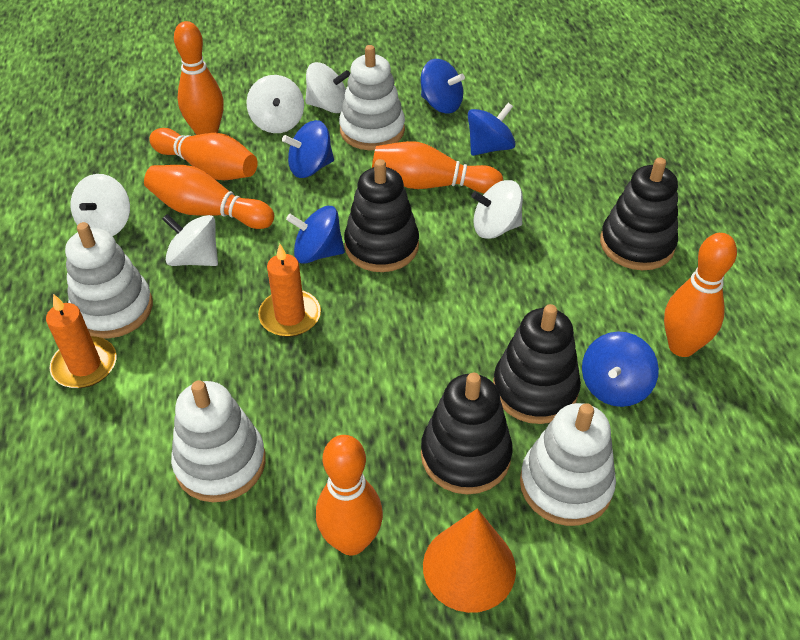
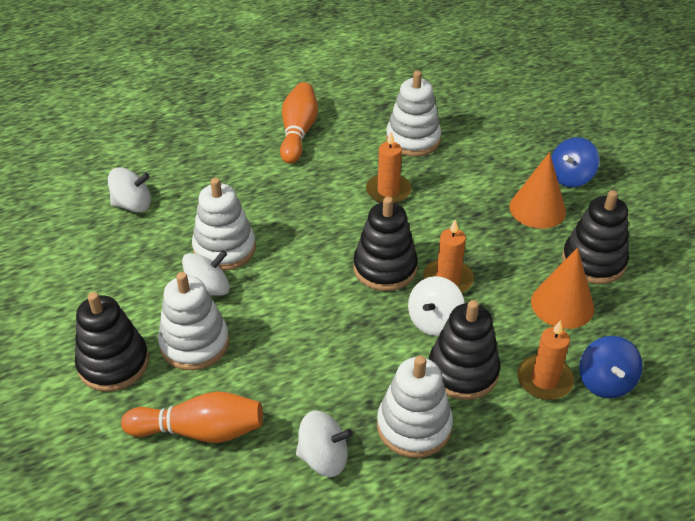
blue spinning top: [282,120,334,178] [286,206,345,264] [421,59,465,113] [468,103,516,156] [582,332,659,407] = 5 -> [551,137,599,187] [579,336,643,399] = 2
orange bowling pin: [144,165,274,229] [149,128,258,180] [174,21,224,135] [316,435,383,555] [372,141,503,193] [664,233,737,357] = 6 -> [121,391,263,443] [280,82,318,164] = 2
orange candle: [46,294,117,388] [258,244,321,337] = 2 -> [366,132,412,204] [423,220,474,293] [517,320,574,400] = 3
orange cone: [423,509,516,613] = 1 -> [509,152,566,229] [531,247,594,329] = 2
white spinning top: [71,174,130,236] [162,214,218,266] [246,75,304,133] [305,62,350,113] [471,180,523,239] = 5 -> [108,167,151,213] [182,250,230,296] [296,410,353,477] [408,276,464,336] = 4

